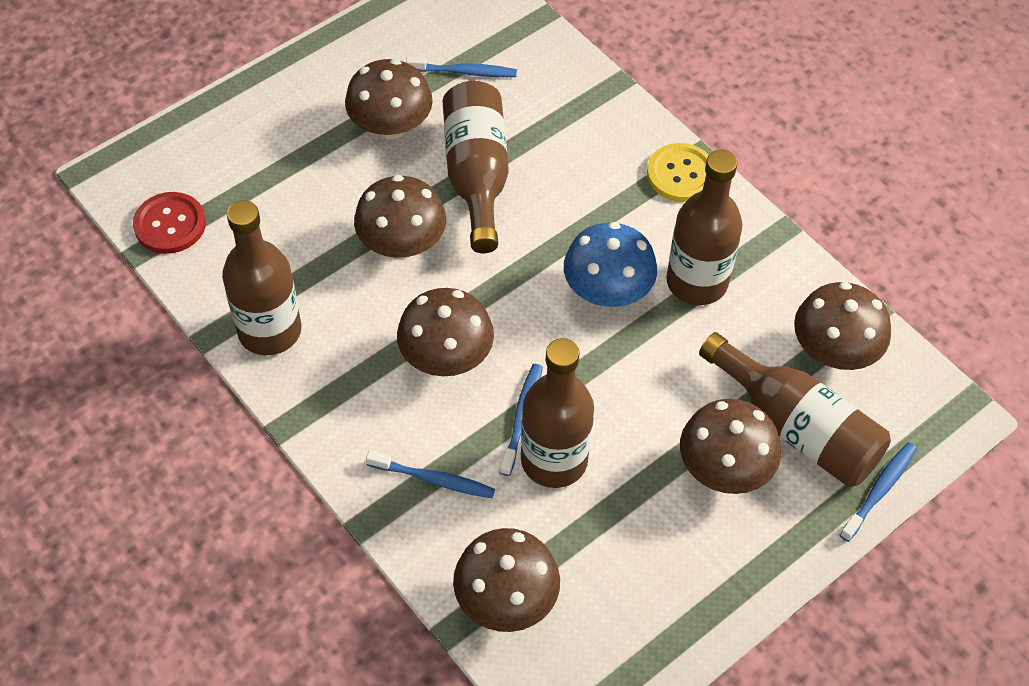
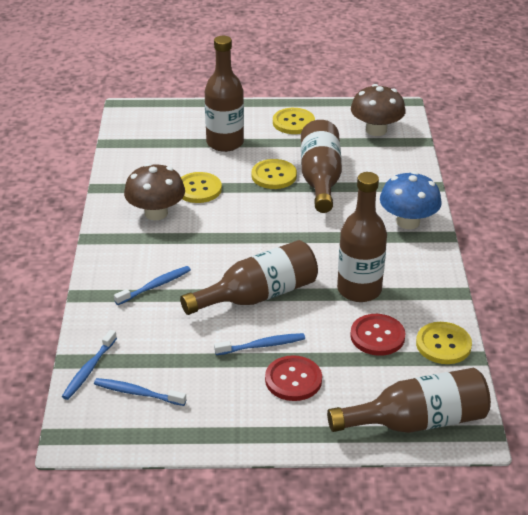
brown mushroom: [345,59,433,140] [354,175,446,259] [397,288,494,376] [453,528,560,632] [680,399,781,494] [794,282,891,370] = 6 -> [124,163,185,220] [351,84,406,136] = 2
red button: [133,192,206,254] = 1 -> [265,355,322,401] [350,314,405,356] = 2
yellow button: [647,143,709,202] = 1 -> [181,172,222,203] [251,159,297,189] [273,108,315,134] [416,322,472,364] = 4

